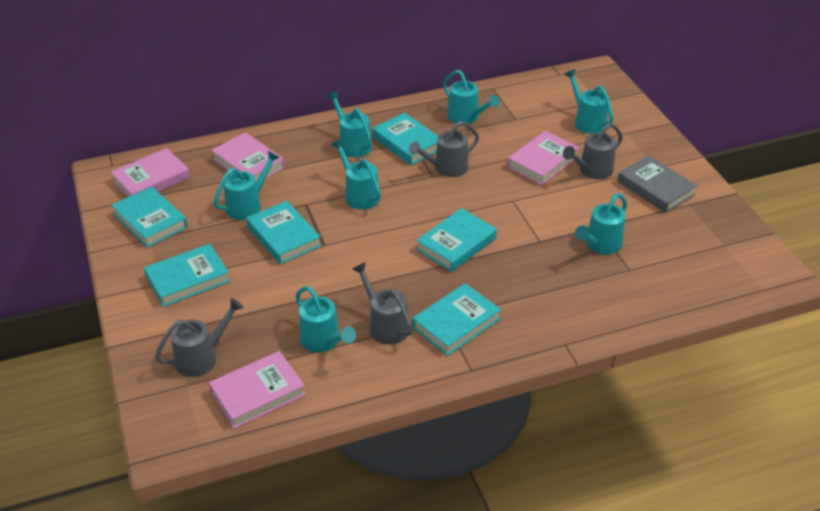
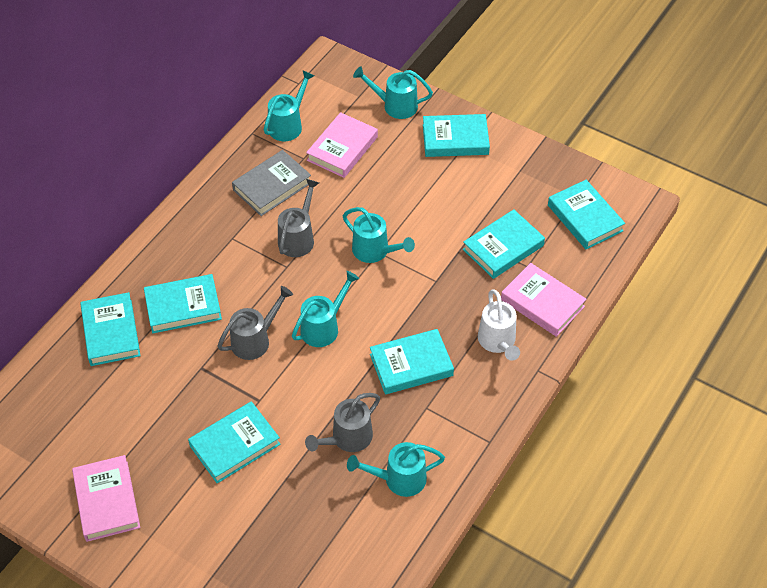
grey watering can: [155,298,244,377] [352,262,413,345] [409,121,479,177] [563,123,623,179] = 4 -> [217,286,293,360] [278,179,319,257] [305,393,380,452] = 3
pink book: [111,148,190,197] [209,351,306,429] [211,132,285,181] [507,131,580,185] = 4 -> [72,455,140,542] [306,112,378,178] [501,263,586,337] = 3
turquoise book: [111,186,188,248] [144,244,230,307] [246,201,321,264] [372,113,438,165] [412,283,501,356] [416,208,497,272] = 6 -> [80,292,141,366] [144,274,222,333] [188,401,280,484] [370,329,454,394] [423,114,490,157] [463,209,545,279] [548,180,625,249] = 7
turquoise watering can: [214,151,280,220] [296,286,356,352] [326,91,372,157] [331,139,381,210] [443,70,500,124] [564,69,614,134] [575,193,627,254] = 7 -> [264,70,314,141] [292,271,359,347] [343,207,415,263] [347,442,445,497] [353,66,433,119] = 5
white watering can: none = 0 -> [478,290,520,361] = 1

